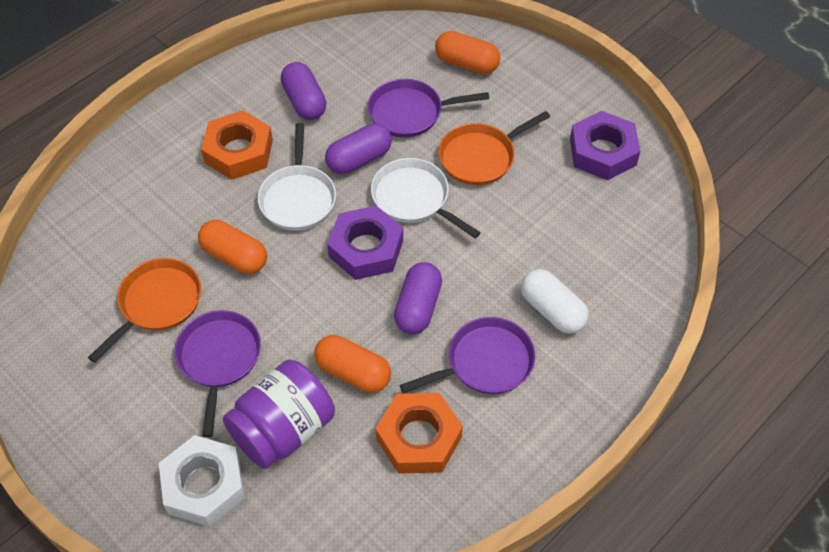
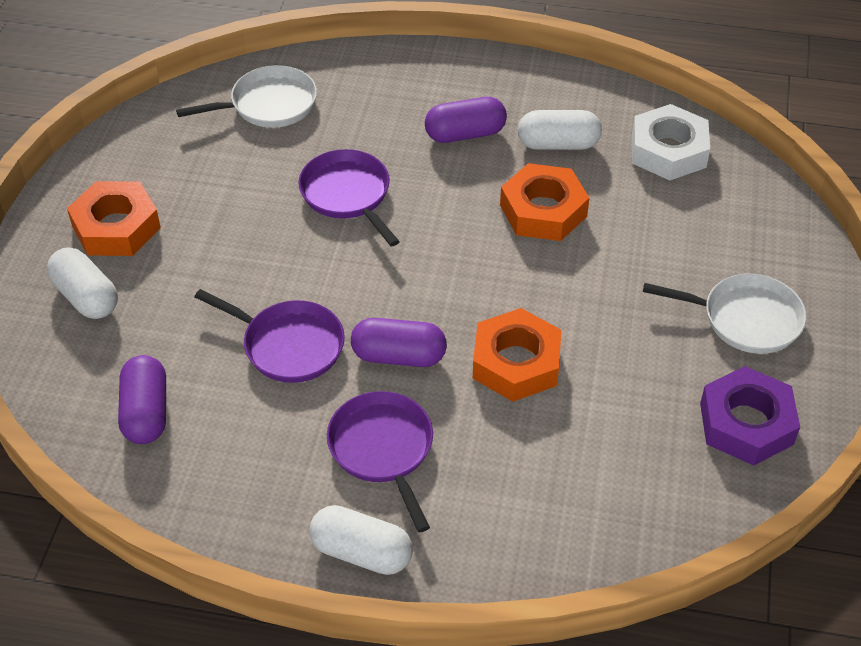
orange capsule: [198,220,267,274] [314,335,391,393] [435,31,500,74] = 3 -> none = 0
orange nut: [201,110,273,180] [375,393,463,474] = 2 -> [67,181,161,256] [473,308,561,402] [500,163,590,241] = 3
orange pan: [88,258,201,363] [438,111,550,185] = 2 -> none = 0
purple jar: [223,360,335,469] = 1 -> none = 0
purple nut: [327,206,403,280] [570,111,640,180] = 2 -> [700,366,800,465] = 1
white capsule: [521,269,589,334] = 1 -> [47,247,118,319] [309,505,413,575] [518,110,602,150] = 3

